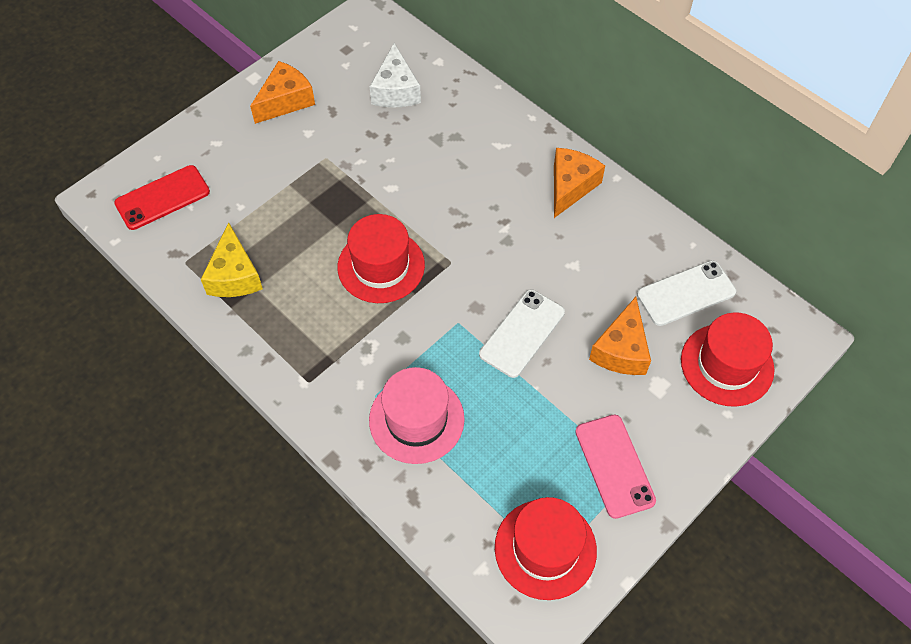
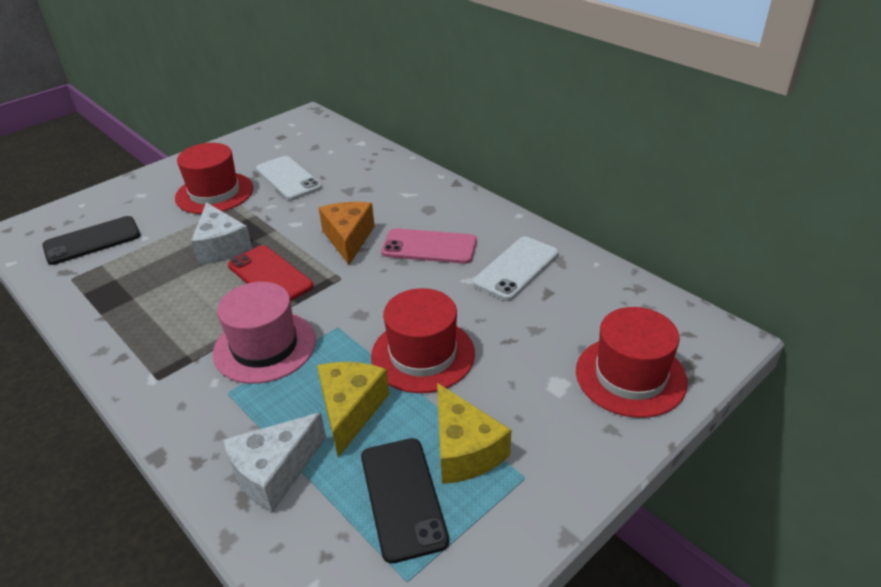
black phone: none = 0 -> [42,216,141,265] [361,438,449,563] = 2
orange cheese: [250,61,315,124] [554,148,605,218] [589,297,651,375] = 3 -> [319,202,375,265] = 1
white cheese: [369,43,421,108] = 1 -> [191,202,253,265] [223,412,326,513] = 2
yellow cheese: [201,223,263,297] = 1 -> [317,362,389,457] [437,383,511,484] = 2

